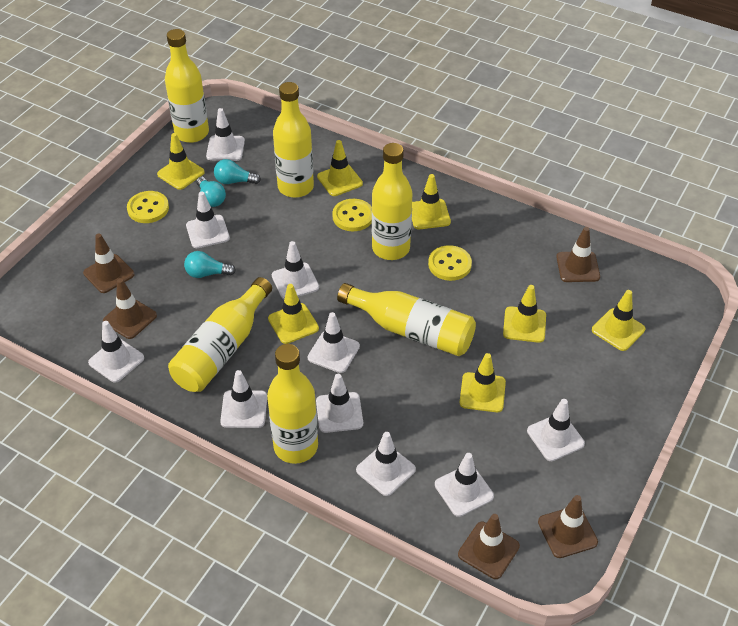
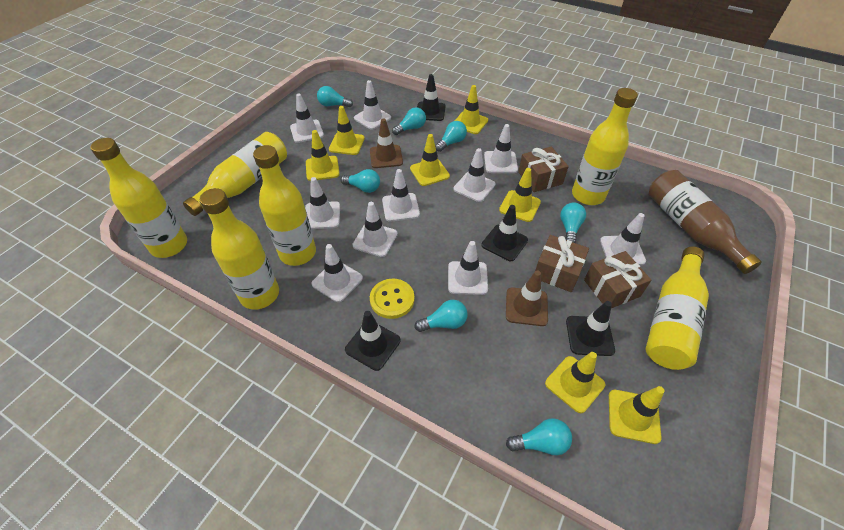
black traffic cone: none = 0 -> [345,311,401,371] [417,74,446,121] [481,205,528,261] [566,301,615,356] = 4
brown bottle: none = 0 -> [649,170,762,274] = 1
brown gift: none = 0 -> [518,147,569,192] [535,235,589,292] [584,251,651,308] = 3
brown traffic cone: [83,234,134,293] [103,278,157,339] [458,514,520,579] [538,495,598,558] [556,227,600,282] = 5 -> [370,118,403,168] [506,271,548,326] = 2
turquoise light bulb: [184,251,236,278] [196,177,226,207] [214,159,261,184] = 3 -> [317,86,353,107] [341,169,380,193] [392,107,426,135] [415,300,468,332] [435,121,467,152] [506,418,572,456] [560,202,586,243] = 7
yellow button: [127,191,169,223] [332,199,372,231] [428,245,472,281] = 3 -> [370,279,414,319] = 1

